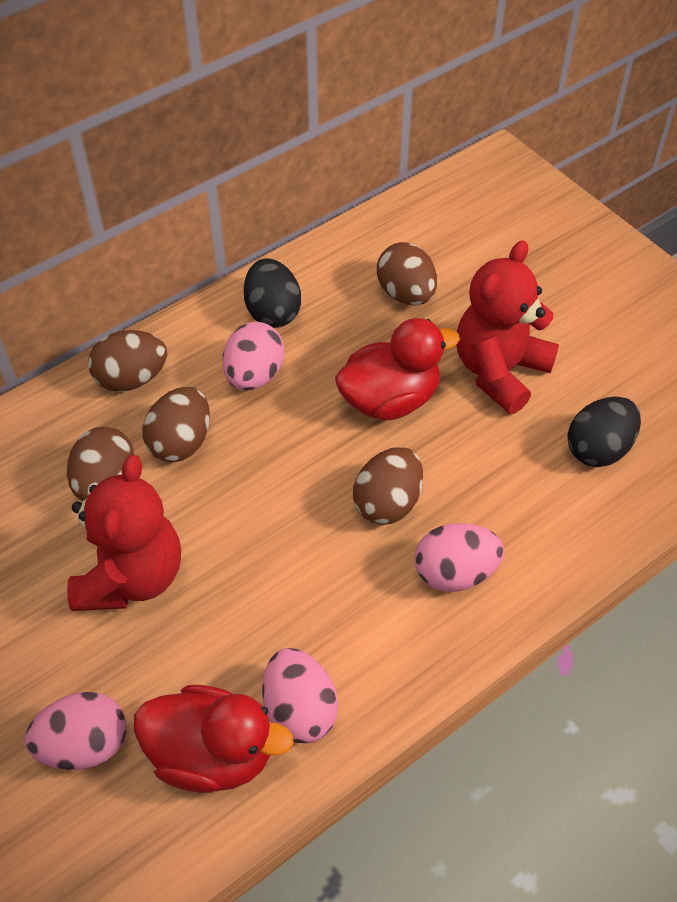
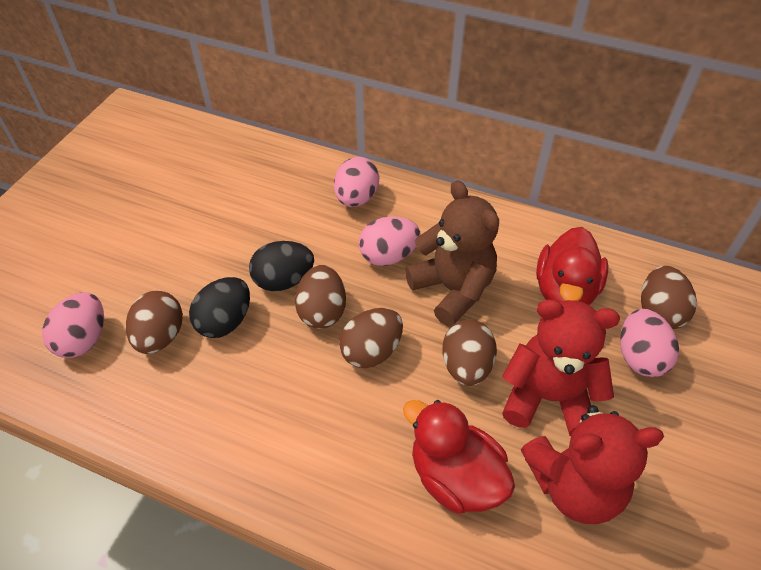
brown teddy bear: none = 0 -> [405,180,499,327] = 1

